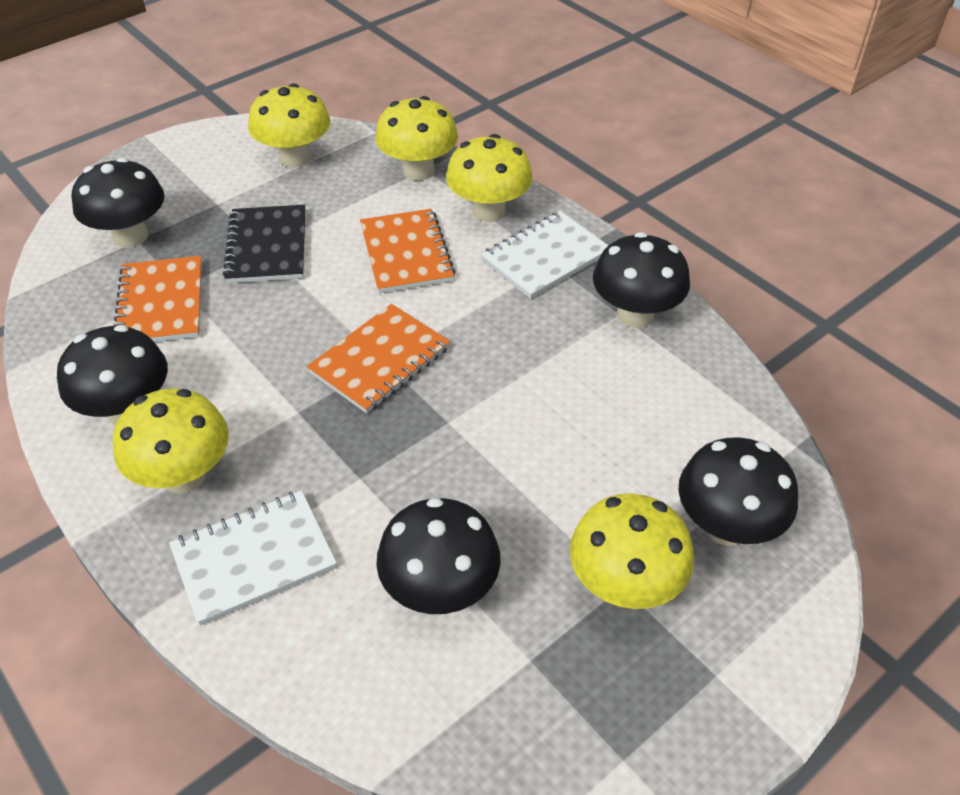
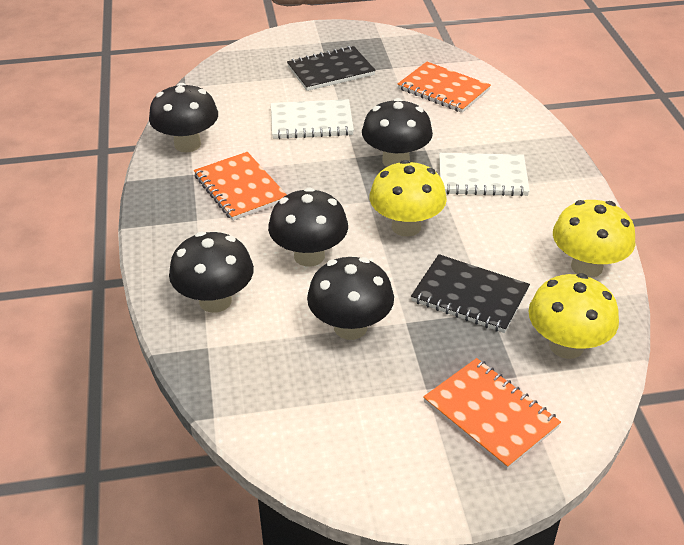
black notebook: [223,205,305,283] = 1 -> [287,46,376,91] [411,254,530,333] = 2
yellow mushroom: [113,388,229,493] [248,83,330,168] [375,96,458,181] [446,134,533,222] [570,494,694,609] = 5 -> [369,160,447,237] [528,273,619,359] [553,200,635,278] = 3

